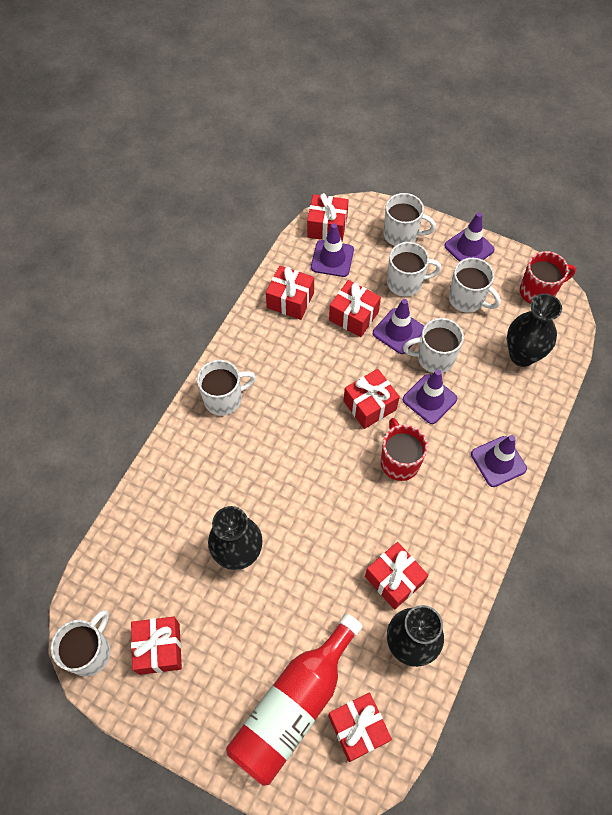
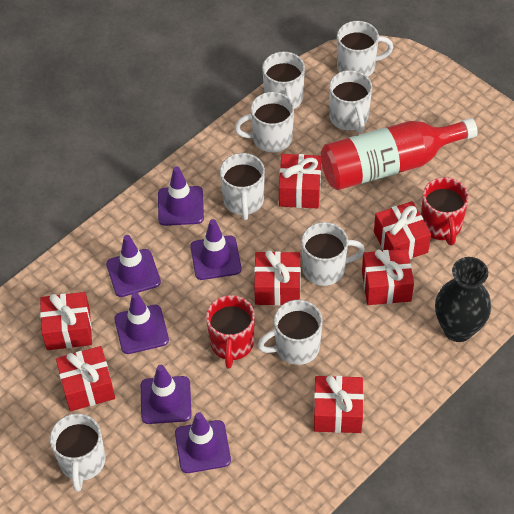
black vase: [208,506,263,570] [387,605,444,667] [507,294,562,367] = 3 -> [435,257,491,342] = 1
purple traffic cone: [311,223,354,277] [373,299,424,354] [403,370,457,424] [444,212,495,262] [471,435,527,487] = 5 -> [106,235,161,297] [114,292,169,354] [141,365,192,424] [158,166,204,226] [175,412,231,473] [190,219,241,280] = 6
white mug: [50,610,110,676] [197,360,256,416] [383,193,436,246] [387,242,441,297] [403,318,464,373] [449,258,501,313] = 6 -> [50,413,106,492] [220,153,265,220] [234,92,294,153] [257,300,323,365] [262,51,305,109] [301,222,365,286] [329,70,372,133] [337,21,393,77] = 8

